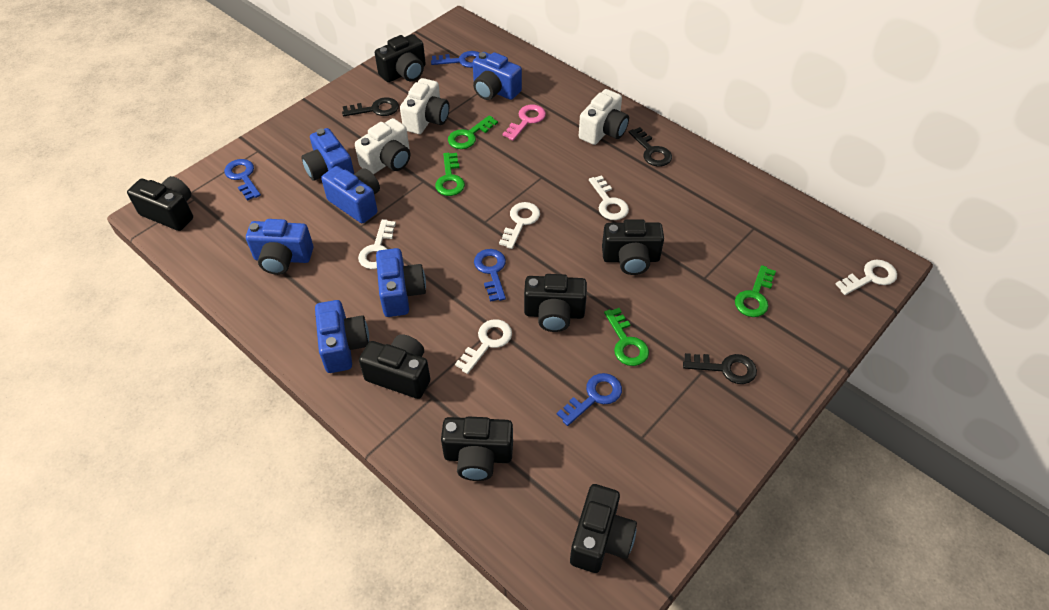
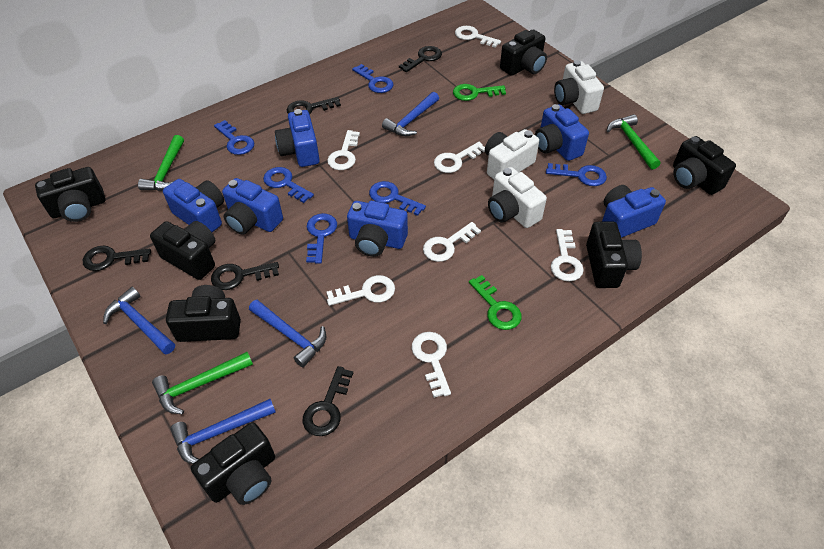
black key: [342,97,399,116] [629,127,672,167] [683,353,757,384] = 3 -> [83,246,151,271] [211,262,279,290] [287,97,341,114] [303,366,353,436] [399,46,442,72] = 5
blue hammer: none = 0 -> [103,287,175,354] [170,399,276,464] [249,300,326,367] [382,92,439,136] = 4
blue key: [224,159,261,201] [431,51,479,68] [474,249,506,302] [557,373,622,426] = 4 -> [214,120,254,155] [263,167,314,203] [306,213,337,264] [352,64,393,93] [369,181,426,216] [546,163,607,186] = 6
green hammer: none = 0 -> [138,135,184,191] [152,352,253,414] [607,114,660,169] = 3
green key: [435,153,465,196] [448,115,498,149] [604,308,649,366] [735,265,776,317] = 4 -> [453,84,506,101] [469,275,522,330] = 2
pink key: [503,105,546,141] = 1 -> none = 0
white key: [358,219,396,269] [455,319,512,374] [499,202,540,249] [589,175,629,220] [835,260,897,295] = 5 -> [327,130,360,170] [327,275,395,306] [412,332,451,398] [423,222,481,262] [434,142,485,173] [455,26,501,48] [551,229,584,282] = 7

